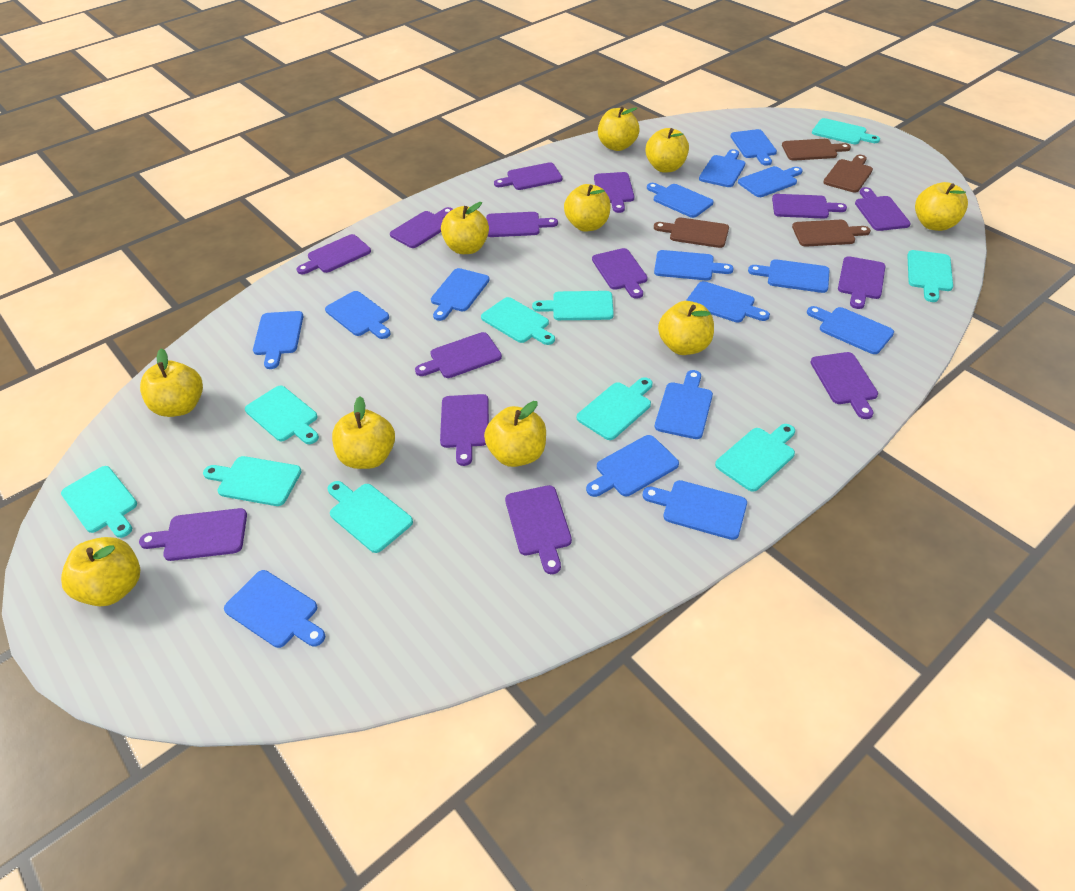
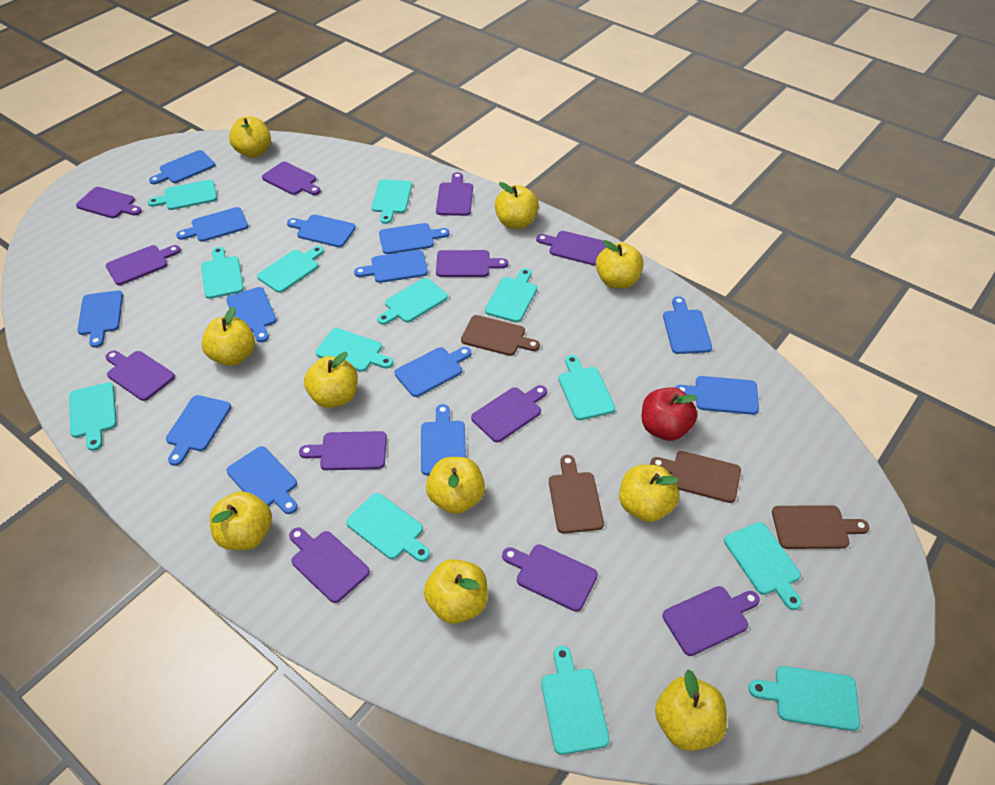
blue cutting board: [224,570,325,648] [253,311,303,369] [325,291,390,339] [431,268,490,321] [586,435,679,497] [642,480,747,540] [647,183,714,218] [654,250,734,280] [655,370,713,439] [686,281,770,323] [699,149,745,187] [730,129,777,166] [738,166,803,197] [748,259,829,293] [807,306,894,354] = 15 -> [77,291,123,348] [149,150,215,184] [166,395,231,466] [176,207,248,242] [226,287,277,342] [227,446,298,514] [287,214,356,247] [354,250,428,283] [379,223,450,254] [395,347,471,397] [421,404,466,475] [663,296,712,354] [675,376,759,415] = 13
purple cutting board: [139,508,247,561] [296,234,371,274] [390,207,453,248] [415,332,502,378] [440,394,489,466] [486,212,558,237] [494,162,562,190] [505,485,572,574] [592,248,648,299] [594,172,634,213] [772,194,847,219] [810,352,878,419] [838,256,885,309] [855,187,911,231] = 14 -> [76,187,142,218] [105,350,175,401] [106,245,181,285] [262,162,321,195] [289,528,370,603] [299,431,387,470] [436,172,473,216] [436,250,508,277] [471,385,547,442] [502,544,598,612] [536,231,607,266] [662,586,760,656] = 12
red apple: none = 0 -> [642,388,698,441] = 1
turquoise cutting board: [61,466,137,538] [203,456,302,506] [245,386,319,444] [328,481,413,553] [481,297,555,345] [532,291,614,320] [577,377,653,440] [715,424,795,492] [812,118,880,144] [907,250,953,302] = 10 -> [69,382,117,451] [148,180,217,210] [201,247,244,299] [257,246,324,293] [315,328,393,372] [346,493,430,562] [372,180,412,224] [377,278,448,325] [485,268,537,322] [541,646,610,755] [558,355,615,420] [724,522,802,610] [748,666,860,731] = 13

